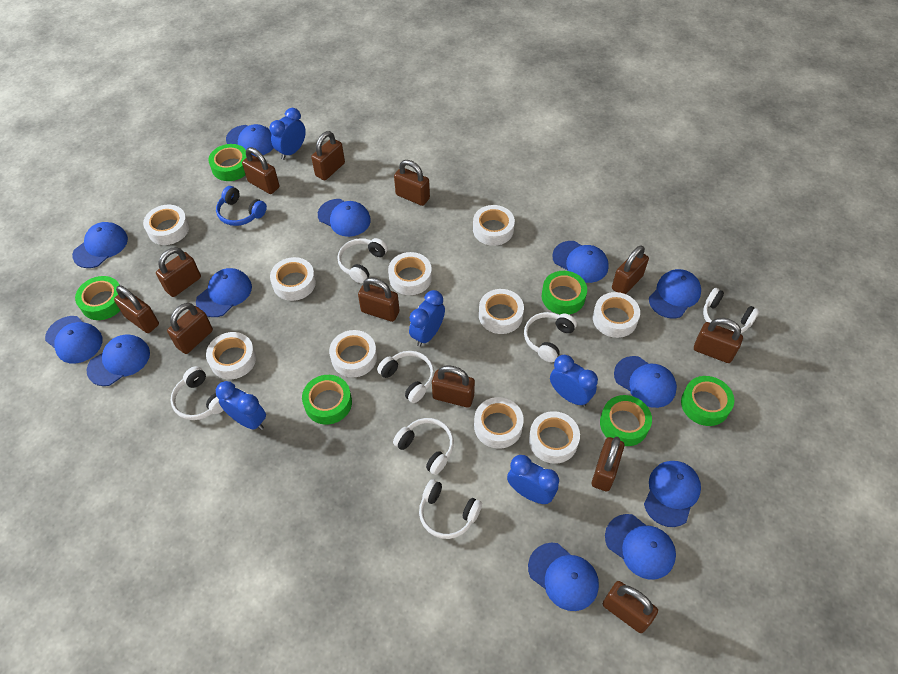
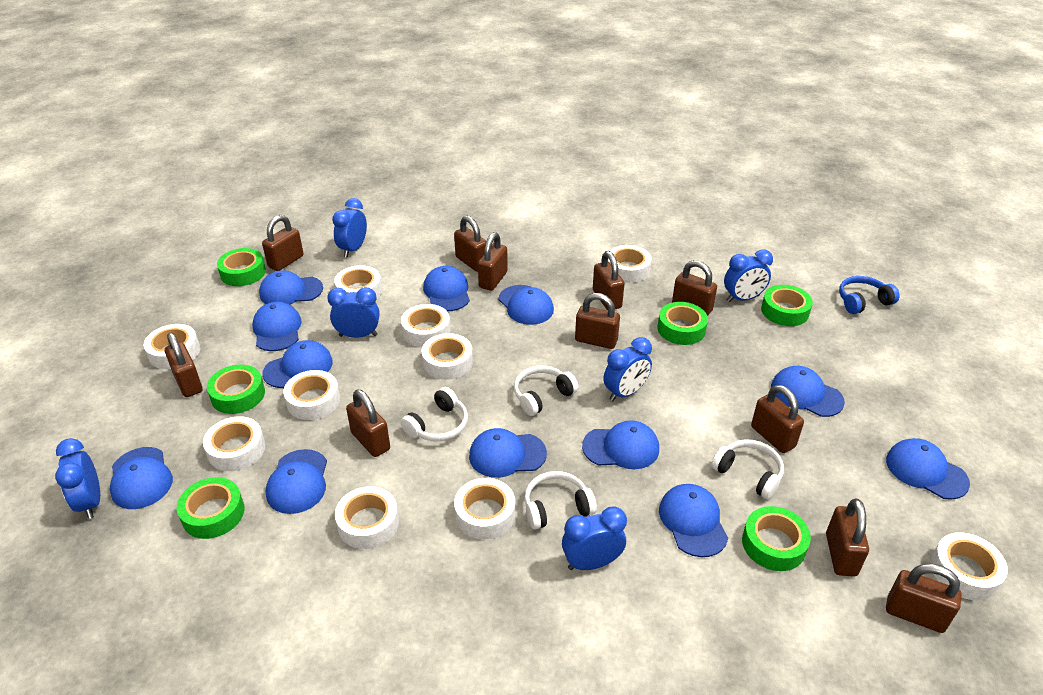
blue clock: [216,381,266,430] [269,108,306,160] [409,290,445,347] [507,455,559,504] [550,355,598,407] = 5 -> [55,438,100,519] [327,287,380,338] [332,198,367,257] [562,506,627,570] [603,337,652,401] [724,249,773,302] = 6
brown padlock: [114,285,159,333] [156,247,201,297] [167,303,213,354] [242,147,280,194] [311,131,345,180] [358,277,399,322] [394,160,430,206] [432,365,475,408] [592,437,624,491] [603,581,658,633] [612,245,649,294] [694,318,743,363] = 12 -> [165,332,202,397] [262,215,304,271] [346,389,390,457] [454,216,486,272] [478,232,508,291] [575,293,620,349] [593,251,624,310] [672,260,717,316] [751,385,804,453] [826,499,869,577] [886,564,961,633] = 11
white headphones: [170,366,224,420] [337,238,388,283] [377,351,434,403] [393,418,454,475] [419,479,482,539] [524,312,577,362] [703,288,760,333] = 7 -> [401,387,468,442] [514,366,578,416] [524,471,597,530] [711,439,784,499] = 4

